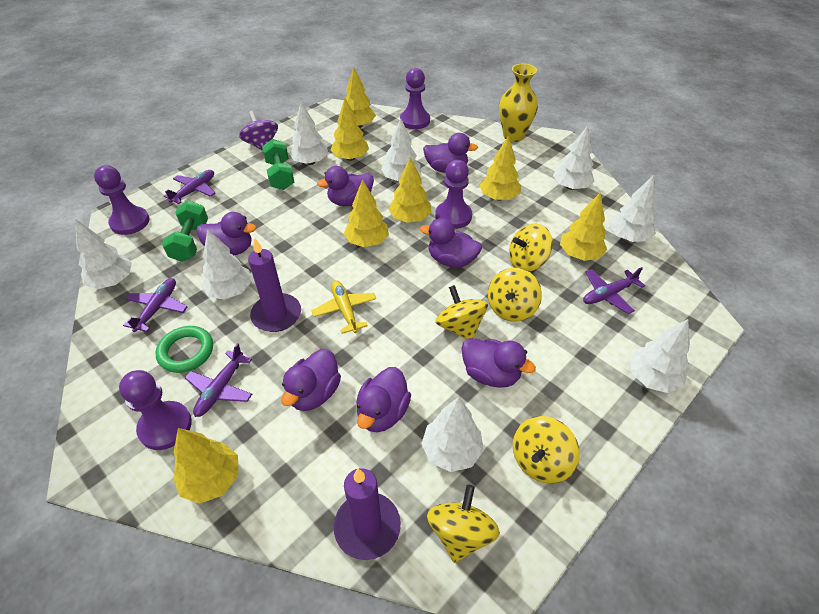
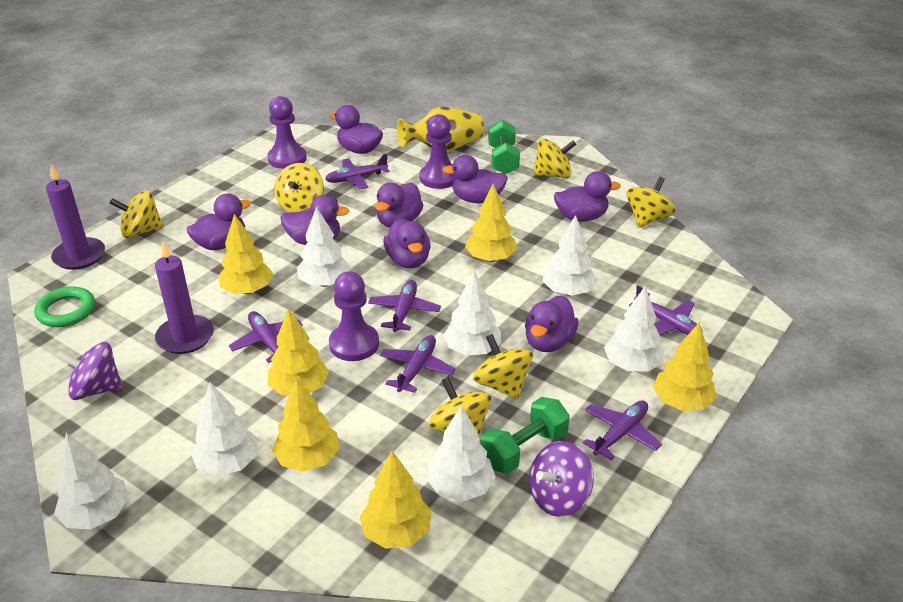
purple duck: [197,212,256,255] [281,349,341,411] [317,166,374,206] [356,367,411,432] [420,218,482,268] [423,133,478,173] [461,338,536,388] = 7 -> [187,193,251,250] [280,195,349,245] [330,105,383,154] [375,183,423,227] [384,218,430,268] [442,155,508,203] [525,295,579,352] [554,171,621,222] = 8
purple pawn: [94,165,150,235] [119,370,192,450] [400,68,430,129] [435,160,472,229] = 4 -> [267,96,306,169] [329,271,379,361] [419,114,456,189] = 3
purple plane: [123,278,187,332] [164,170,215,204] [185,343,252,417] [583,267,645,314] = 4 -> [229,311,303,363] [325,154,390,189] [368,280,441,332] [380,335,456,393] [583,401,662,460] [629,285,703,335] = 6
purple spinning top: [239,111,278,151] = 1 -> [57,342,123,400] [529,441,594,517] = 2
white tree: [75,219,132,289] [201,229,251,300] [289,102,328,165] [381,118,421,181] [421,397,484,472] [553,125,595,190] [609,175,656,242] [630,319,690,393] = 8 -> [54,433,129,529] [191,382,258,476] [297,207,350,287] [426,405,496,501] [443,271,501,356] [543,215,597,296] [604,286,664,372] = 7
yellow plane: [311,280,376,334] = 1 -> none = 0
yellow spinning top: [427,484,500,563] [435,285,488,340] [488,268,542,322] [509,224,553,272] [513,416,580,484] = 5 -> [110,190,164,238] [274,163,324,213] [429,377,492,438] [473,334,533,400] [533,138,576,178] [626,177,675,228] = 6
yellow tree: [173,428,238,504] [330,98,369,161] [344,179,389,247] [346,67,376,128] [388,157,431,223] [480,136,521,201] [560,193,607,261] = 7 -> [218,214,273,294] [268,309,329,396] [272,377,339,472] [360,451,432,549] [465,184,517,262] [653,322,717,411] = 6

